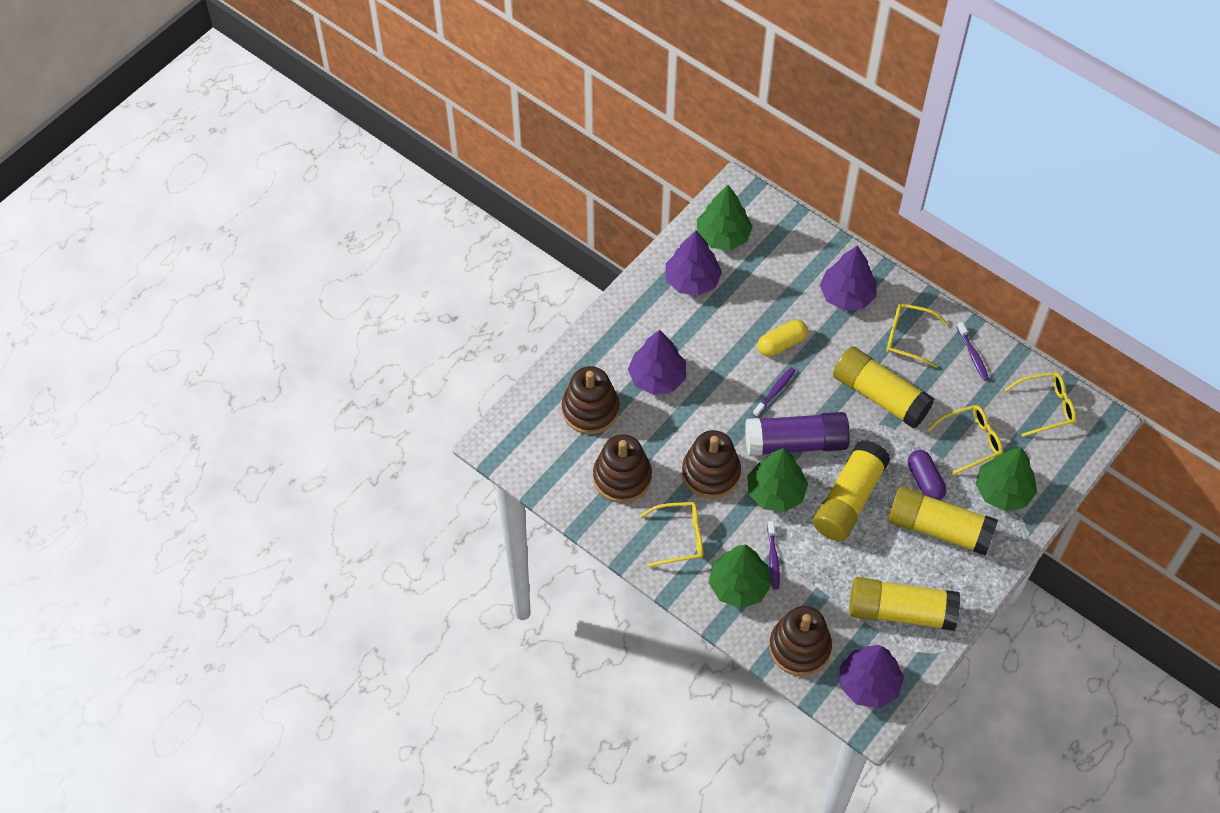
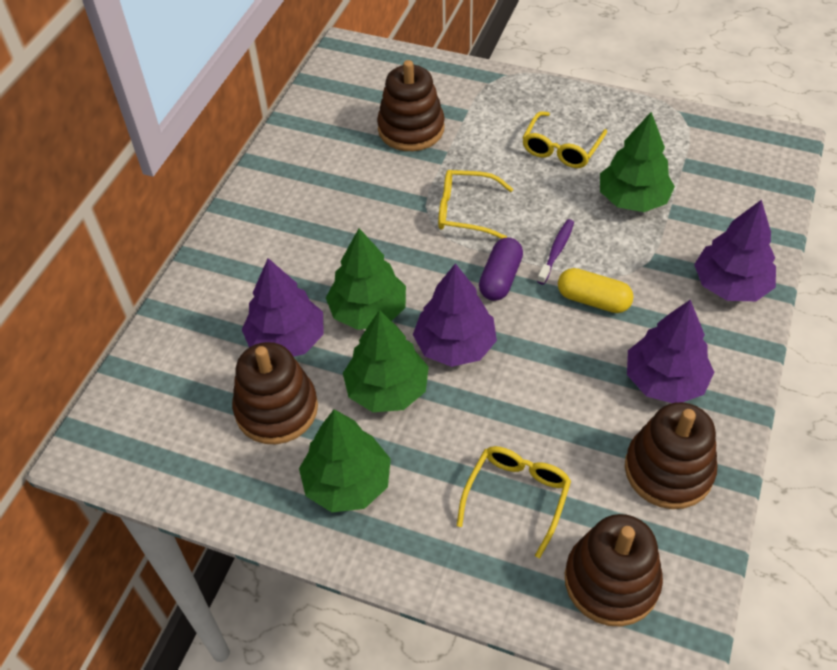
purple glue stick: [745,412,850,456] = 1 -> none = 0
purple toothbrush: [753,367,796,417] [767,521,780,590] [957,322,989,381] = 3 -> [537,219,574,284] = 1
yellow glasses: [640,502,703,567] [886,303,948,368] [927,405,1003,475] [1005,372,1076,437] = 4 -> [438,170,513,239] [457,446,571,558] [523,111,607,168] = 3
yellow glue stick: [813,440,890,541] [833,346,934,429] [849,577,960,631] [888,486,998,556] = 4 -> none = 0

